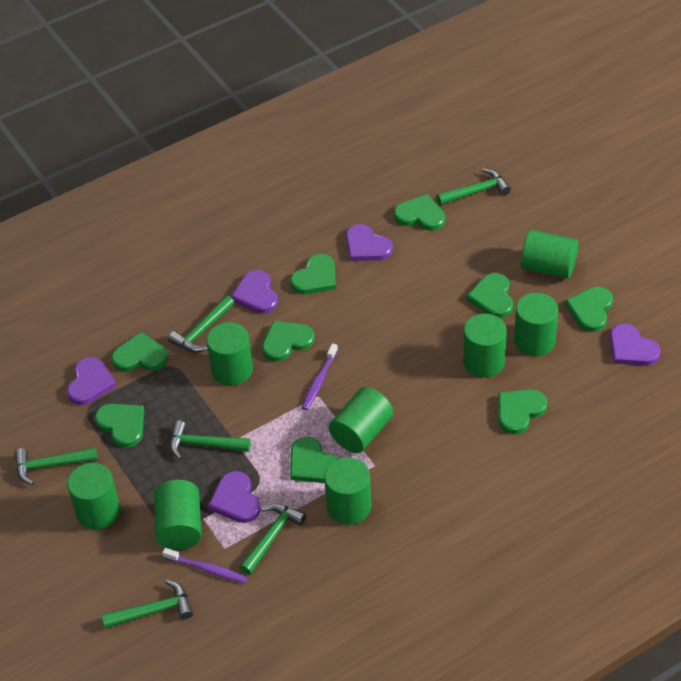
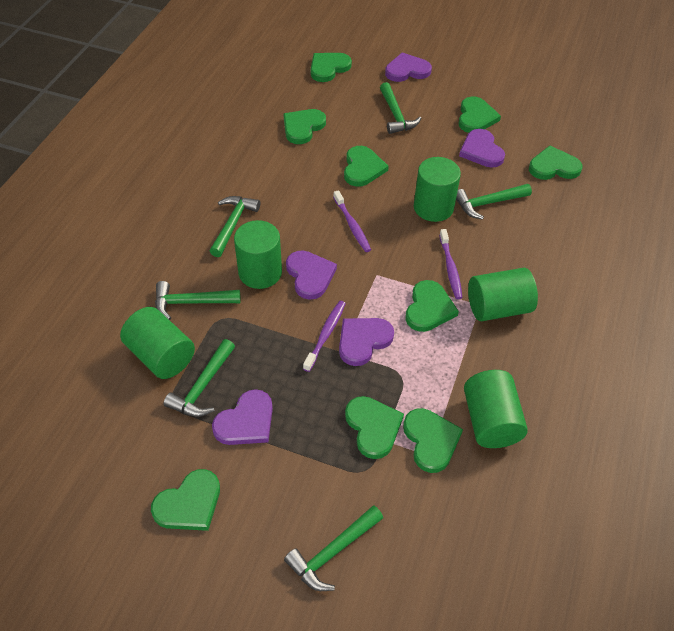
green cylinder: [67,463,120,530] [154,480,202,550] [206,322,253,386] [324,457,371,525] [329,387,393,453] [463,314,507,378] [514,293,558,356] [521,230,578,279] = 8 -> [120,307,195,379] [234,220,282,289] [414,157,461,222] [464,370,528,448] [468,268,538,321] = 5
purple toothbrush: [162,548,247,583] [301,343,338,410] = 2 -> [303,301,346,372] [333,190,371,252] [439,229,462,299] = 3

